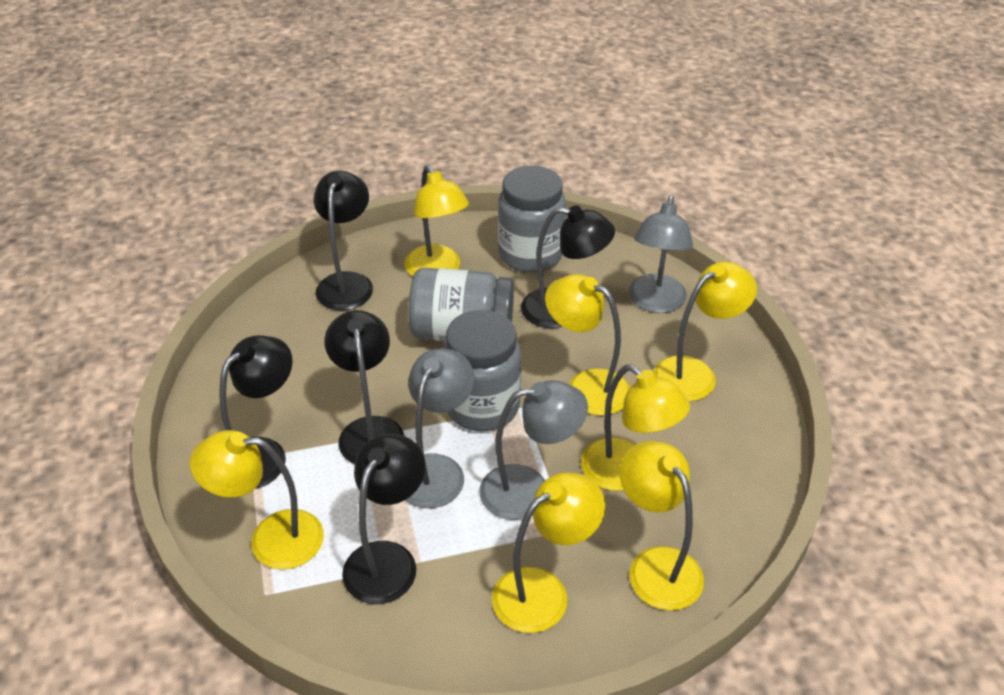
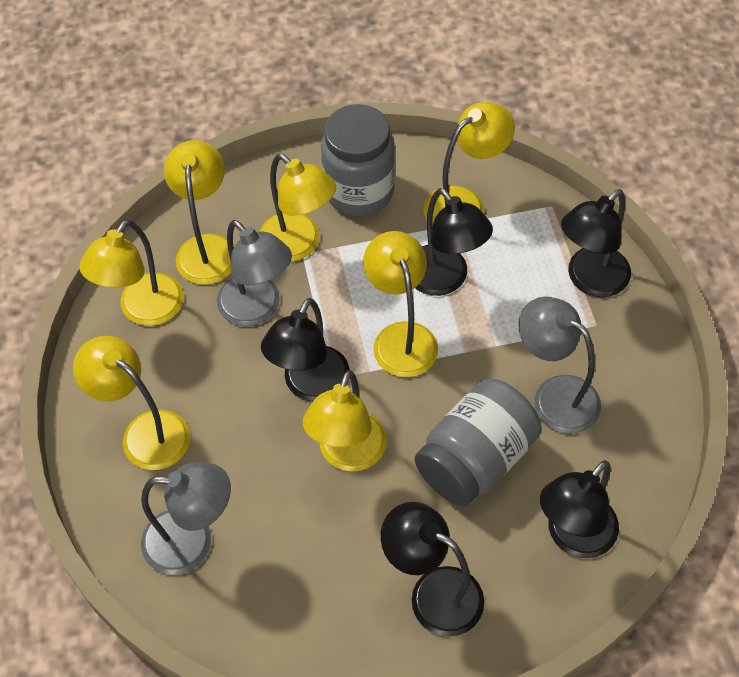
grey jar: [408,268,514,341] [443,310,521,431] [498,166,566,273] = 3 -> [321,104,395,216] [415,379,541,507] = 2

